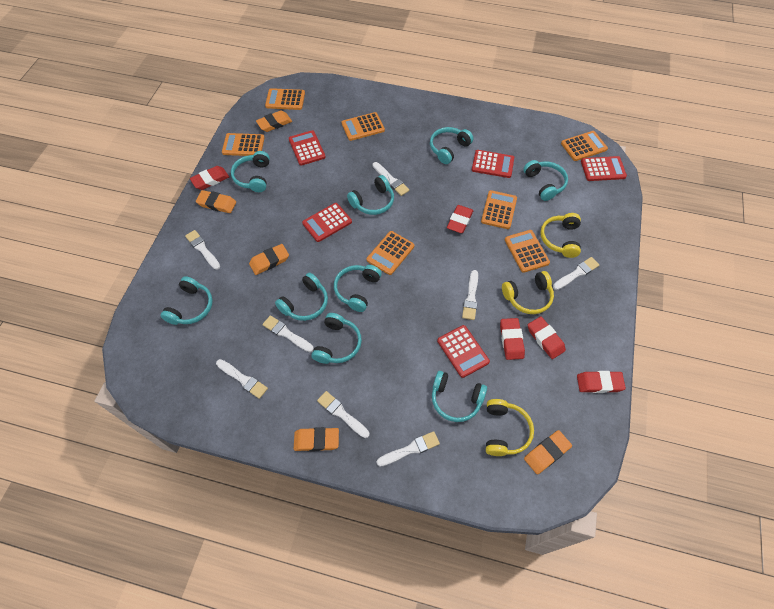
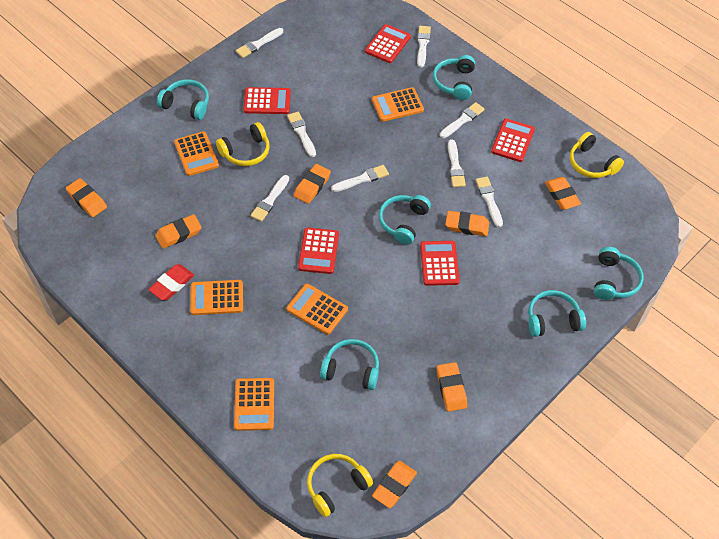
orange calculator: [222,133,265,156] [265,88,305,110] [342,112,385,141] [367,231,415,275] [481,190,517,229] [505,230,550,273] [561,131,608,161] = 7 -> [174,131,219,176] [190,280,243,315] [234,378,274,431] [287,284,348,335] [372,87,424,122] = 5
orange eraser: [196,190,236,213] [249,244,289,275] [256,111,292,132] [294,427,339,452] [524,430,572,474] = 5 -> [66,178,107,217] [156,214,202,249] [294,164,331,204] [372,461,417,508] [437,362,467,412] [445,211,489,236] [545,177,581,210] = 7
red eraser: [190,166,229,190] [447,205,473,233] [500,318,525,360] [528,316,566,359] [577,371,626,393] = 5 -> [148,265,194,300] = 1
turquoise headphones: [160,276,213,325] [231,151,270,192] [275,273,328,321] [311,313,362,364] [334,265,382,312] [347,175,394,215] [430,127,474,164] [432,371,487,422] [523,160,568,201] = 9 -> [157,79,209,120] [320,339,379,390] [379,195,431,245] [433,55,475,100] [528,290,586,337] [594,247,644,300] = 6

